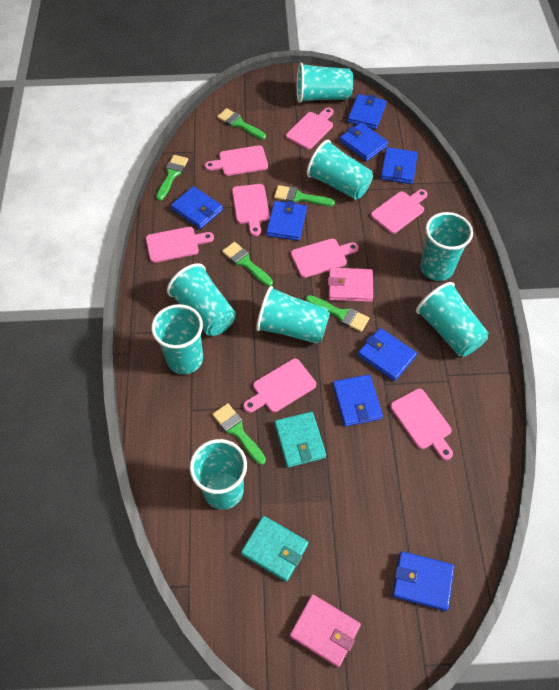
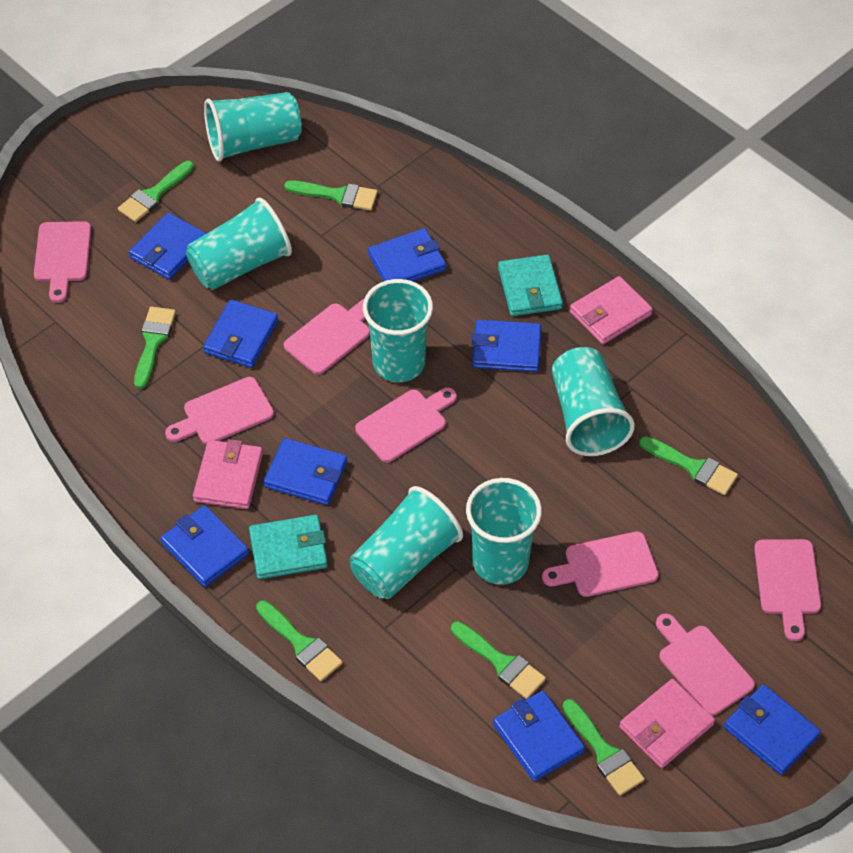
green brush: [156,155,188,201] [212,403,266,465] [217,108,266,140] [222,242,273,286] [274,185,335,206] [306,295,369,332] = 6 -> [118,161,194,222] [134,307,176,389] [256,600,343,681] [284,181,378,211] [451,621,546,699] [563,699,645,796] [639,436,738,495] = 7
pink cutting board: [146,227,214,263] [205,145,268,176] [232,184,270,236] [243,359,316,413] [286,107,334,149] [291,239,359,278] [371,189,428,234] [390,389,453,460] = 8 -> [34,221,91,303] [165,377,274,444] [284,299,370,374] [355,387,457,463] [542,532,658,597] [656,613,755,716] [754,539,821,641] = 7
pink wallet: [290,594,361,667] [328,268,373,302] = 2 -> [193,439,263,509] [570,276,653,344] [619,679,715,768] = 3
turquoise cup: [151,304,203,374] [167,263,236,336] [190,439,247,510] [256,286,330,344] [297,62,353,103] [307,140,373,200] [416,282,489,357] [420,212,473,281] = 8 -> [186,197,292,290] [204,92,302,162] [350,486,463,599] [363,279,433,382] [466,478,542,585] [552,347,635,456] = 6

